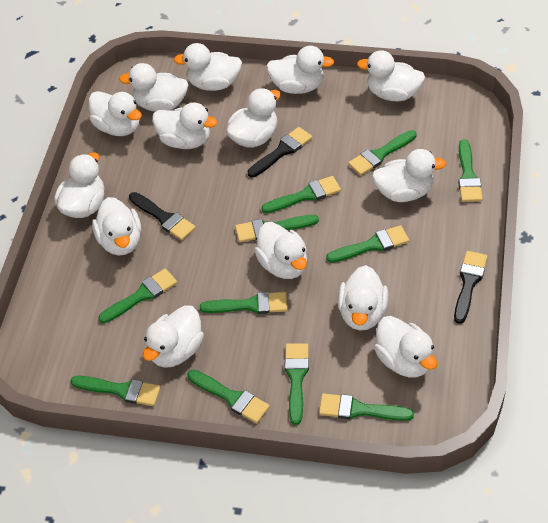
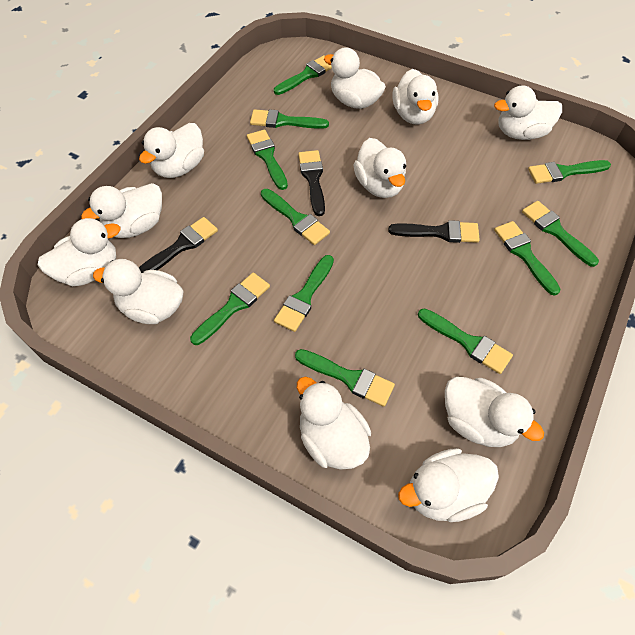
white duck: [54,153,104,218] [89,91,142,136] [92,197,141,256] [119,63,188,112] [143,305,204,368] [152,103,218,149] [174,43,242,91] [227,88,281,148] [254,222,307,279] [266,46,334,94] [338,265,389,331] [357,50,425,101] [372,149,446,202] [374,316,437,377] = 14 -> [37,218,120,286] [81,183,162,238] [93,259,183,324] [139,123,204,178] [297,377,371,470] [324,47,386,109] [353,138,406,198] [392,69,439,125] [398,448,499,522] [445,377,544,447] [494,85,562,140] = 11

